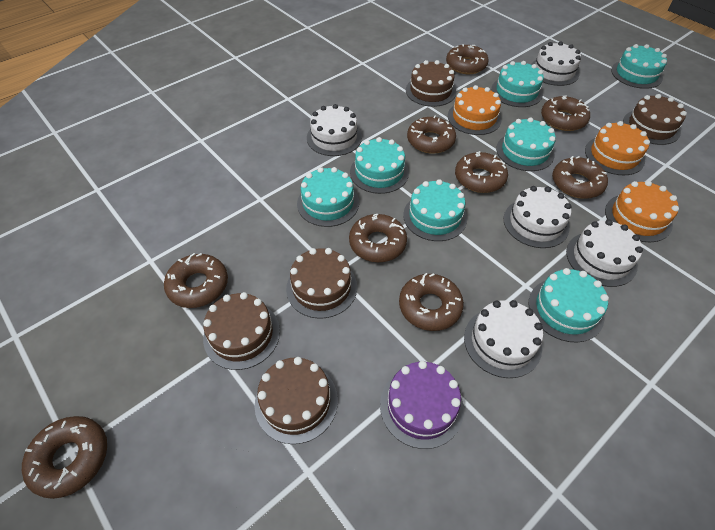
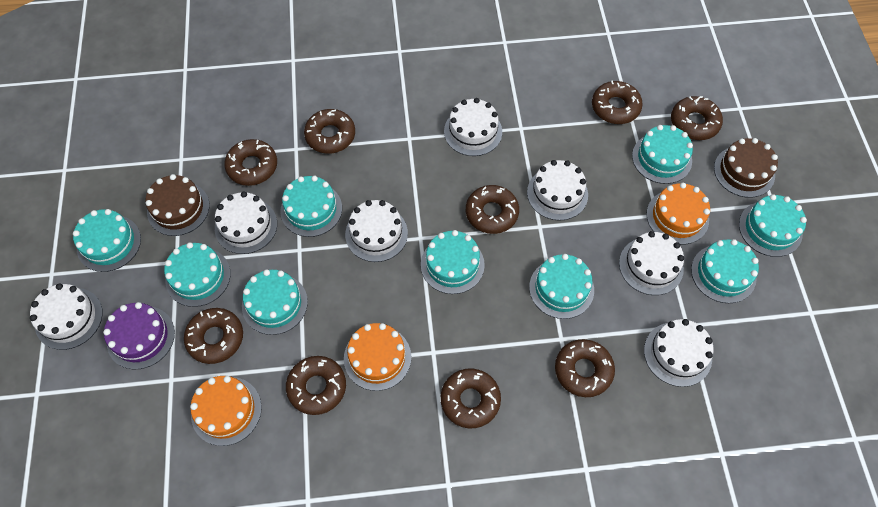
brown cake: [203,292,280,370] [255,357,338,444] [286,248,357,319] [406,60,456,107] [623,94,687,145] = 5 -> [145,174,209,236] [714,138,778,198] = 2
turquoise cake: [297,167,359,227] [350,137,409,194] [403,179,467,241] [491,61,544,107] [496,117,556,171] [528,268,609,343] [611,44,667,89] = 7 -> [73,209,141,272] [164,242,231,307] [242,270,308,335] [280,176,342,237] [421,230,485,294] [529,254,594,319] [632,125,693,184] [691,239,759,303] [739,194,807,257] = 9
white cake: [307,104,362,156] [464,300,543,378] [504,186,572,248] [531,42,581,86] [566,220,643,287] = 5 -> [30,283,103,350] [215,191,277,254] [345,200,408,262] [444,98,502,156] [527,160,588,221] [619,231,684,295] [644,319,714,387] = 7

